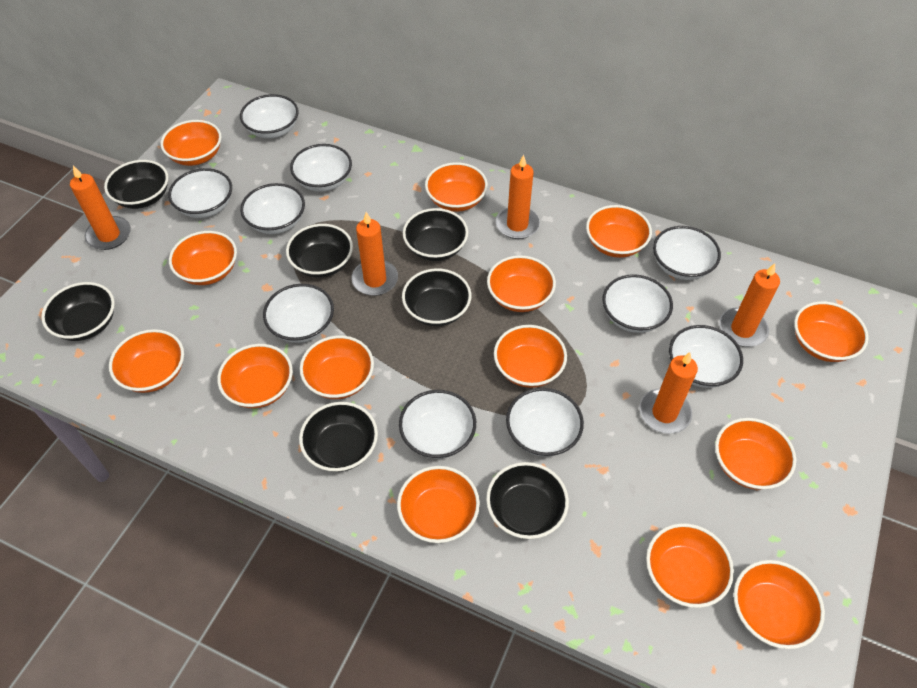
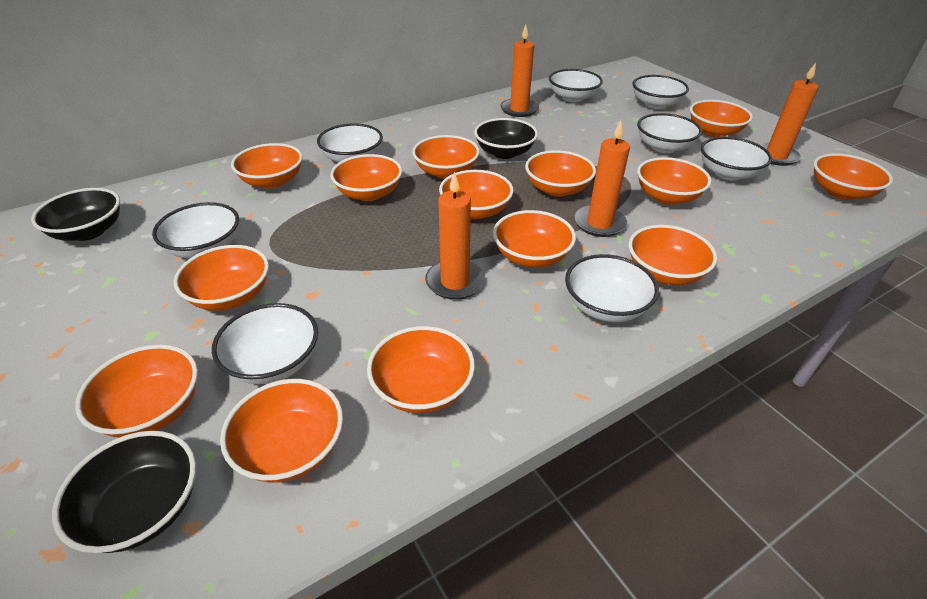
black bowl: [41,282,115,341] [104,160,168,209] [286,224,353,278] [299,402,378,472] [402,268,471,326] [403,208,468,261] [486,462,569,539] = 7 -> [31,188,120,241] [52,431,196,553] [474,118,538,159] = 3
orange candle: [70,166,131,250] [351,212,398,296] [496,154,540,239] [639,352,698,434] [719,264,780,347] = 5 -> [425,172,485,300] [500,25,539,117] [574,120,630,237] [758,63,819,166] = 4
white bowl: [168,168,232,218] [240,94,299,138] [240,183,305,234] [263,284,334,343] [290,144,352,192] [399,390,476,459] [506,388,584,457] [602,274,673,333] [653,226,721,280] [669,325,743,388] = 10 -> [152,202,239,258] [212,303,318,384] [317,123,383,162] [549,69,603,102] [565,254,659,322] [632,75,689,109] [637,113,702,153] [701,137,772,181] = 8

